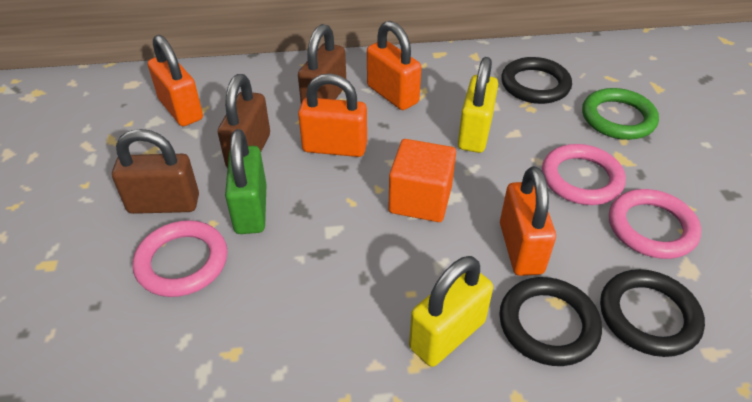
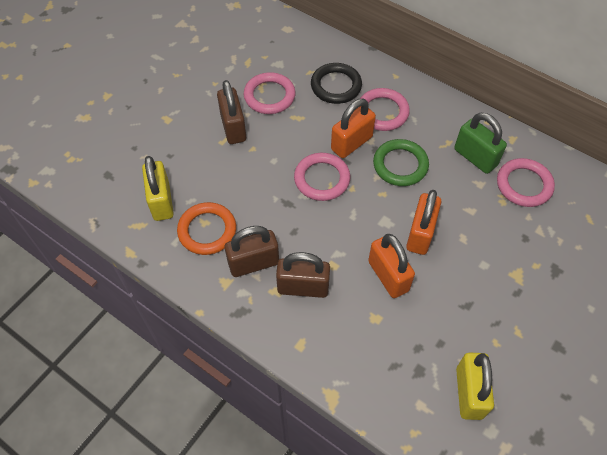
black ring: [499,277,602,366] [501,57,572,104] [600,269,705,357] = 3 -> [311,63,362,104] = 1
orange cube: [389,139,456,222] = 1 -> none = 0
orange padlock: [148,35,203,126] [298,73,367,157] [367,21,421,110] [500,166,556,276] = 4 -> [331,98,376,158] [368,234,415,298] [406,190,441,255] = 3
orange ring: none = 0 -> [177,202,236,255] = 1
pink ring: [133,220,227,297] [542,144,626,205] [609,189,701,259] = 3 -> [244,72,296,114] [294,153,350,201] [360,88,410,131] [497,158,555,207] = 4

